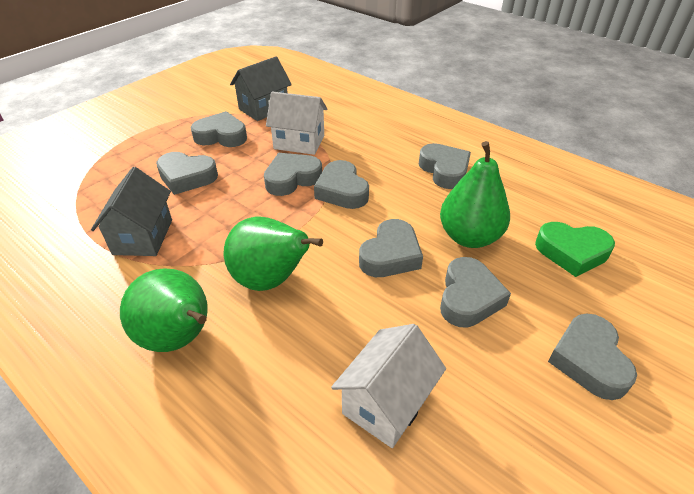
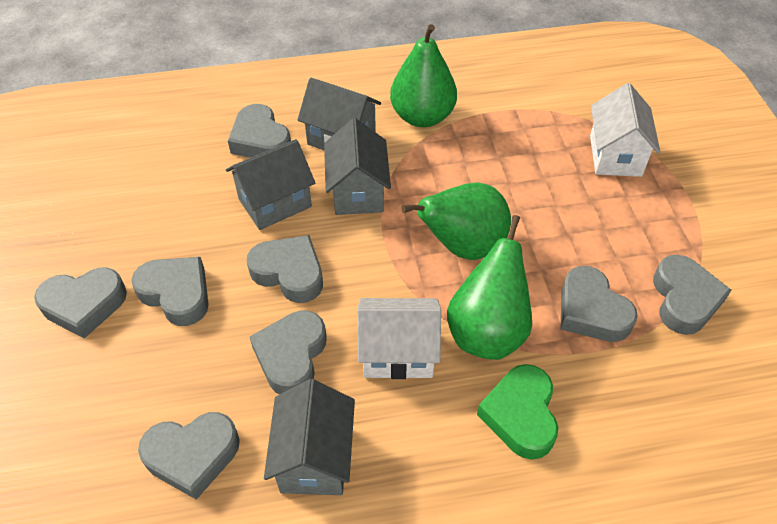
grey house: [91,167,172,256] [230,56,292,121] = 2 -> [226,139,315,230] [264,379,355,495] [297,78,381,150] [324,118,391,215] = 4

